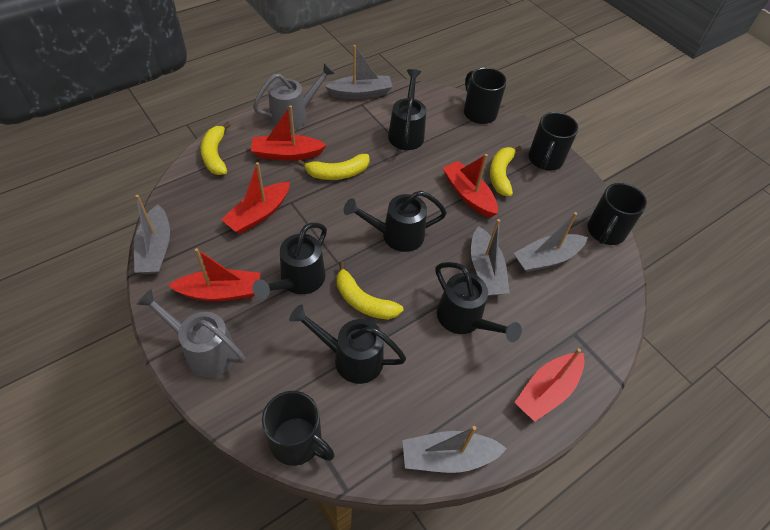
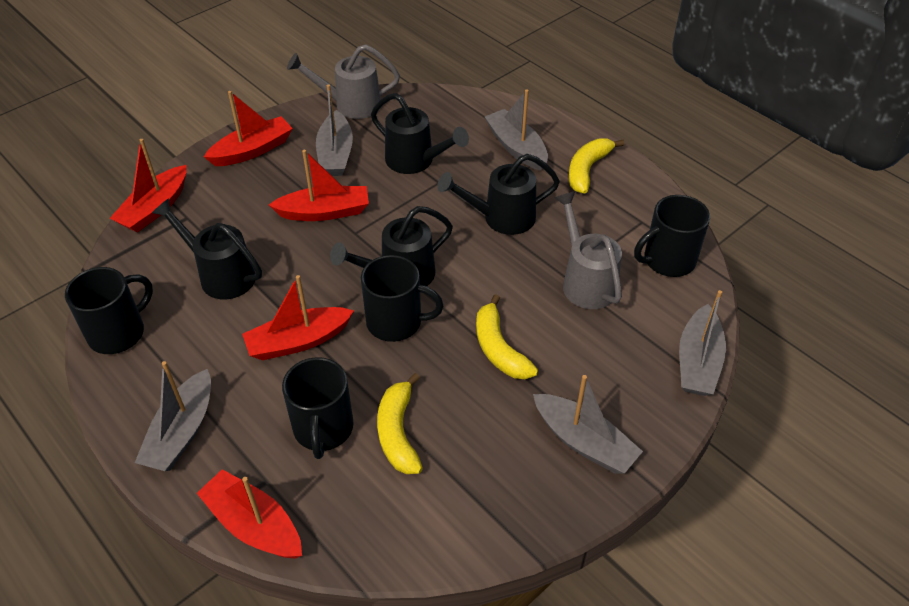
black watering can: [252,223,327,299] [289,304,406,384] [344,191,447,252] [388,69,426,150] [436,262,522,342] = 5 -> [152,198,262,299] [330,206,453,286] [371,93,469,174] [437,154,560,235] = 4
yellow banana: [201,122,231,175] [298,154,370,180] [337,261,403,320] [490,146,522,196] = 4 -> [377,373,423,474] [476,294,538,379] [569,138,625,194] = 3

